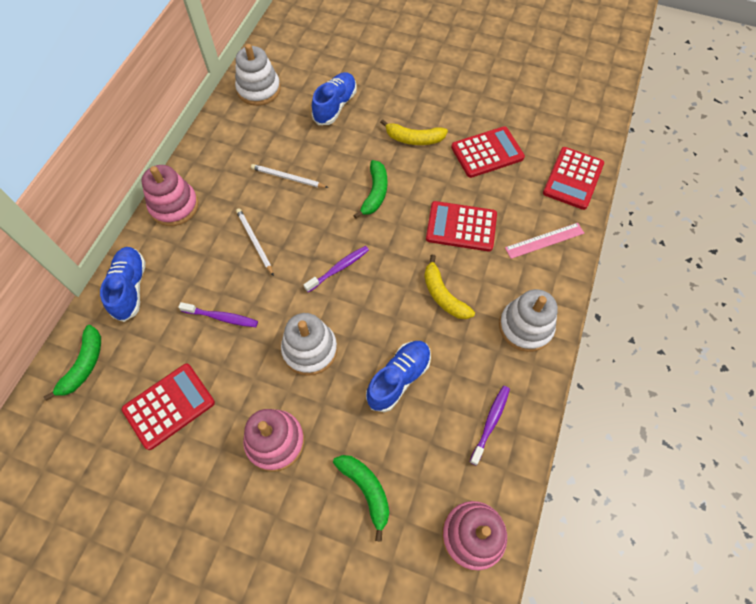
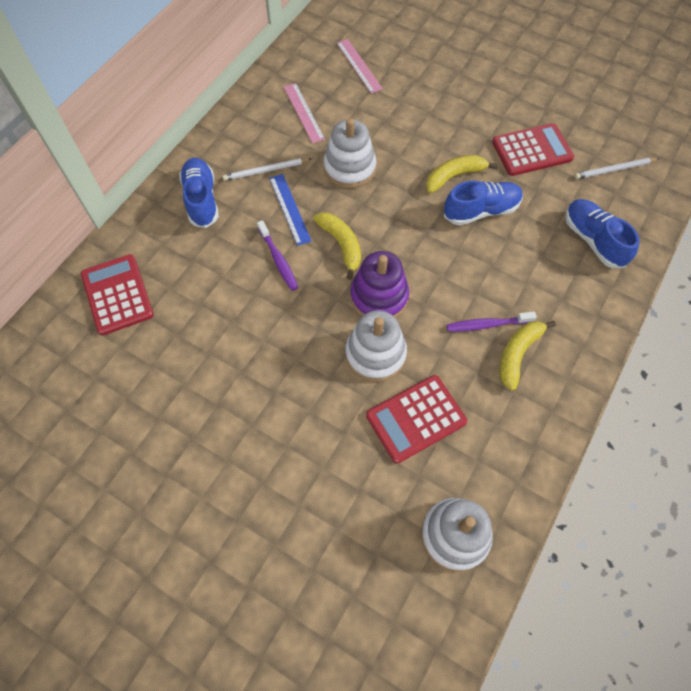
blue ruler: none = 0 -> [269,174,311,246] = 1
green banana: [44,325,101,401] [333,455,389,542] [353,160,387,219] = 3 -> none = 0
pink ruler: [505,223,584,259] = 1 -> [284,83,325,144] [337,39,383,94] = 2
pink stacking toy: [142,165,199,226] [243,409,304,472] [442,501,507,570] = 3 -> none = 0
purple stacking toy: none = 0 -> [350,251,409,318] = 1
purple toothbrush: [178,302,258,327] [304,246,369,292] [470,386,510,466] = 3 -> [257,220,298,291] [447,312,537,332] = 2
red calculator: [122,364,215,450] [426,201,497,251] [451,126,525,178] [543,147,604,210] = 4 -> [81,254,154,335] [366,375,467,464] [492,123,574,176] = 3
yellow banana: [380,119,448,145] [424,255,475,319] = 2 -> [313,212,361,280] [426,155,498,193] [500,321,556,391] = 3

